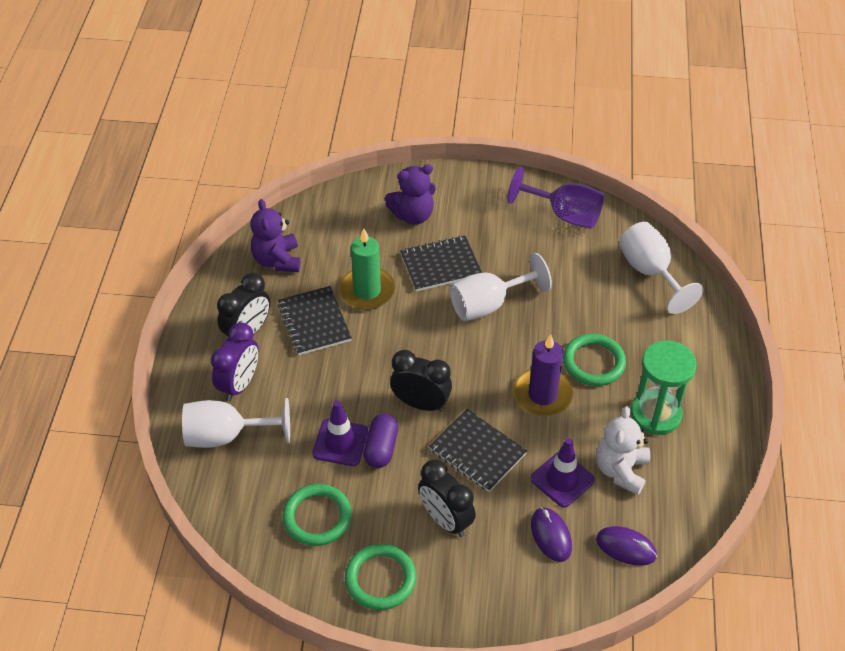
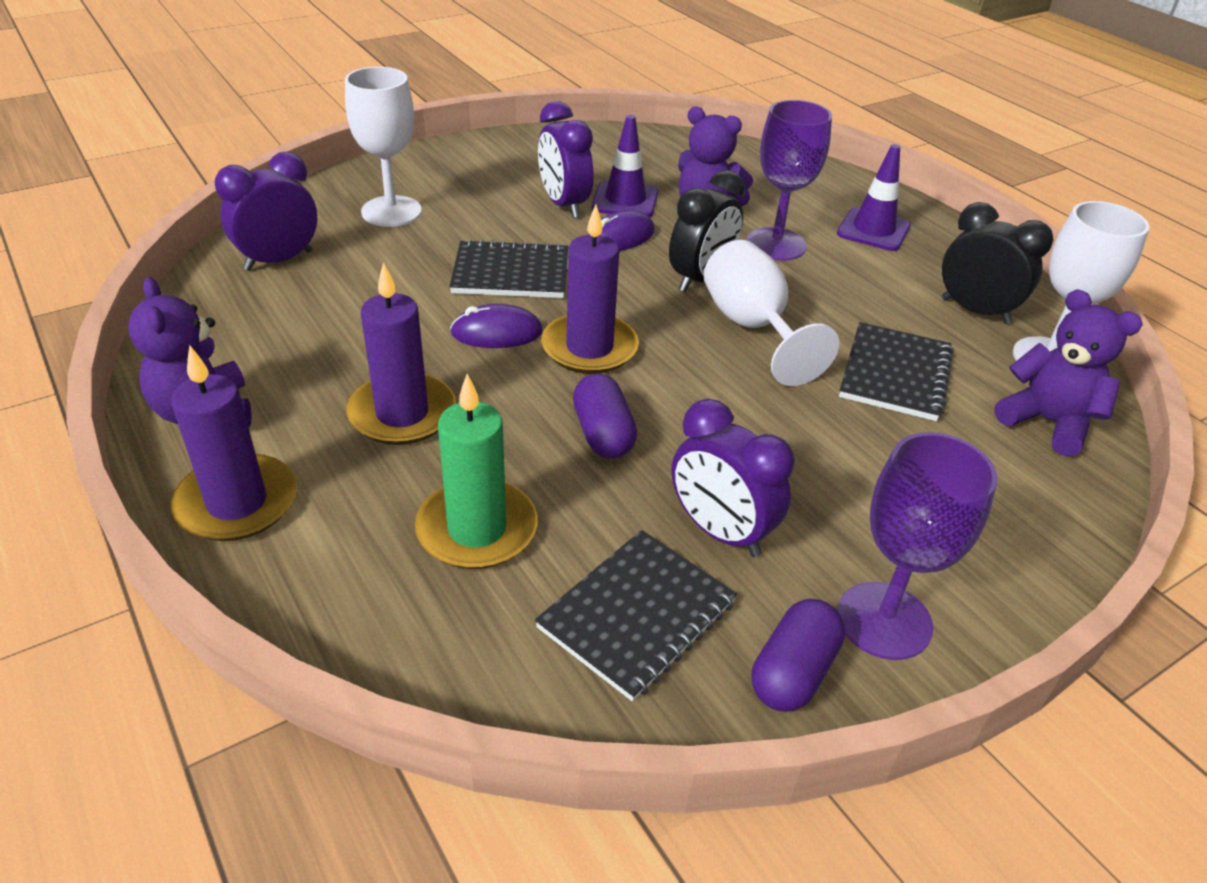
black clock: [217,273,270,337] [390,350,452,412] [418,460,476,537] = 3 -> [669,170,745,292] [942,202,1053,324] = 2
green hourglass: [631,340,696,435] = 1 -> none = 0
green ring: [282,484,352,546] [345,544,416,610] [563,334,626,386] = 3 -> none = 0
purple candle: [513,334,573,416] = 1 -> [171,345,297,541] [346,262,456,445] [541,205,639,374] = 3
purple capsule: [363,414,398,468] = 1 -> [573,374,637,458] [752,599,845,711] = 2
purple clock: [211,322,259,401] = 1 -> [215,152,317,271] [538,101,593,218] [671,399,794,557] = 3
purple goblet: [507,166,604,229] = 1 -> [746,100,832,261] [837,432,998,660] = 2
purple teddy bear: [250,199,300,272] [385,164,436,225] = 2 -> [128,277,251,427] [678,106,753,207] [994,289,1143,456] = 3
white teddy bear: [596,406,650,495] = 1 -> none = 0

